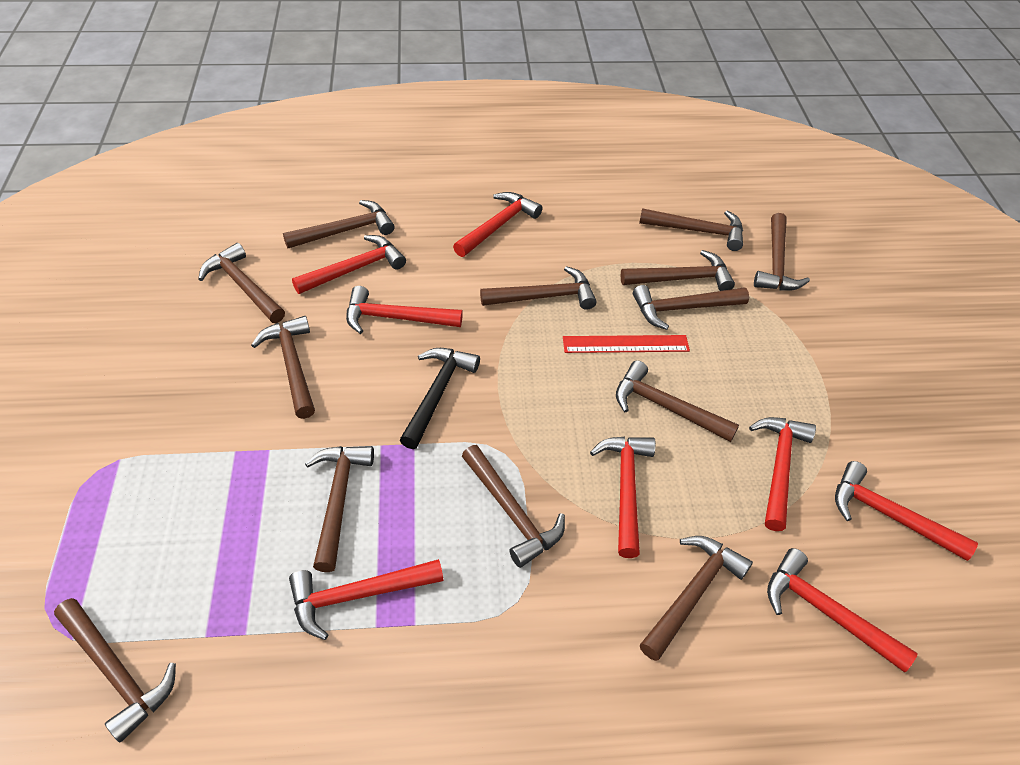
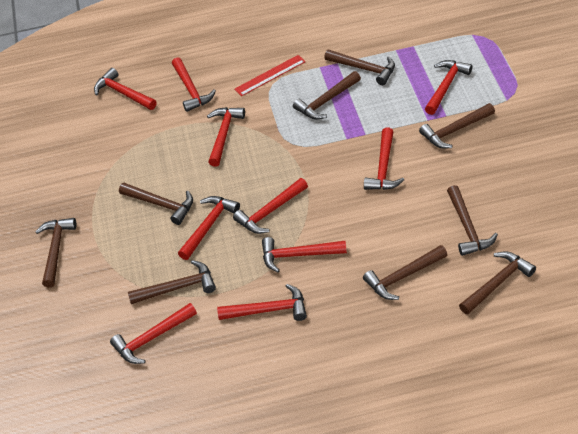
black hammer: [400,348,480,449] = 1 -> none = 0
brown hammer: [54,598,176,742] [198,243,285,323] [251,316,315,419] [283,200,395,248] [305,446,374,572] [462,445,565,568] [480,266,597,310] [616,360,739,442] [621,250,735,291] [633,285,749,330] [639,208,743,251] [640,536,753,661] [754,213,810,291] = 13 -> [35,218,77,288] [119,183,193,225] [128,260,216,304] [293,71,361,119] [324,50,395,85] [363,245,447,300] [419,103,495,149] [447,185,498,256] [459,251,536,315] = 9
red hammer: [289,559,443,640] [292,235,406,294] [346,286,463,334] [453,192,542,257] [590,437,656,558] [749,417,816,531] [767,548,918,672] [835,461,978,561] = 8 -> [94,68,157,110] [110,303,197,364] [172,57,216,112] [178,196,240,260] [207,107,245,167] [217,284,307,321] [233,178,308,234] [262,237,347,272] [364,127,404,190] [425,60,472,115] = 10

